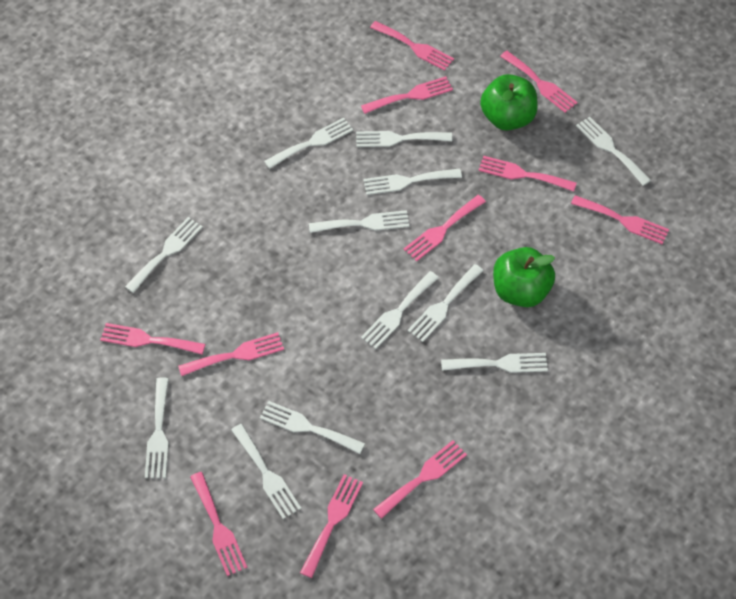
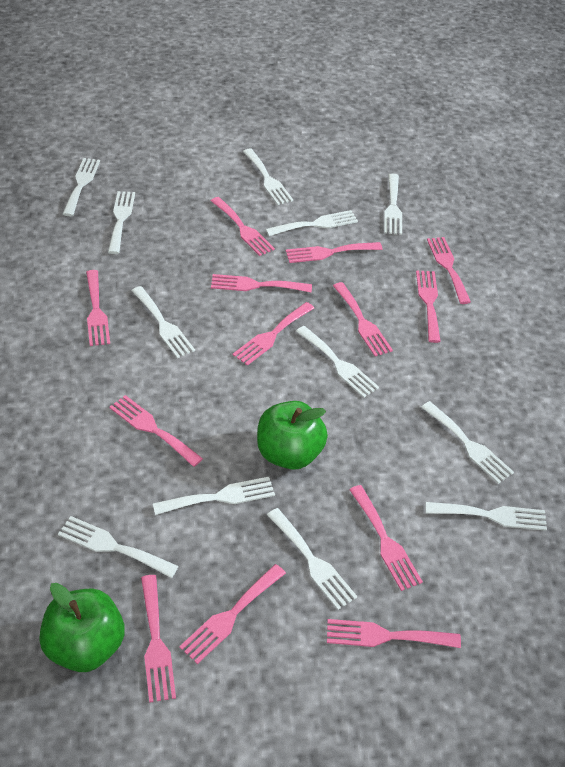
pink fork: [100,323,205,354] [178,332,284,376] [190,472,247,576] [300,474,363,578] [361,76,453,114] [370,21,454,71] [373,440,467,519] [404,195,486,261] [478,156,577,192] [500,51,578,113] [571,195,669,244] = 11 -> [86,270,110,346] [109,395,203,467] [141,575,176,703] [179,564,286,664] [211,197,275,256] [211,274,312,292] [233,302,314,366] [286,242,382,263] [327,619,461,648] [333,282,393,356] [349,485,423,591] [416,271,441,343] [427,237,471,304] = 13

